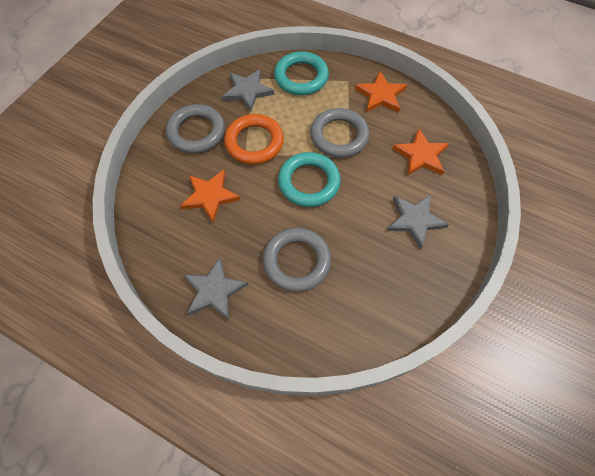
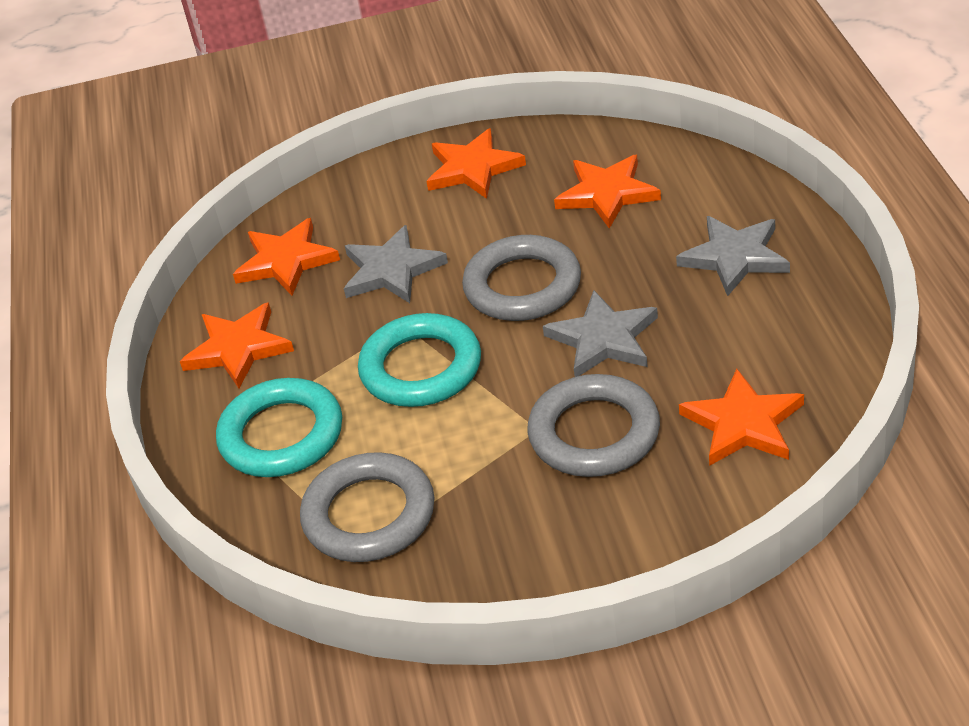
orange ring: [224,114,284,164] = 1 -> none = 0
orange star: [180,170,241,223] [355,71,407,113] [392,128,449,176] = 3 -> [180,302,294,388] [233,218,340,295] [426,128,526,199] [554,155,661,229] [679,369,804,466] = 5

